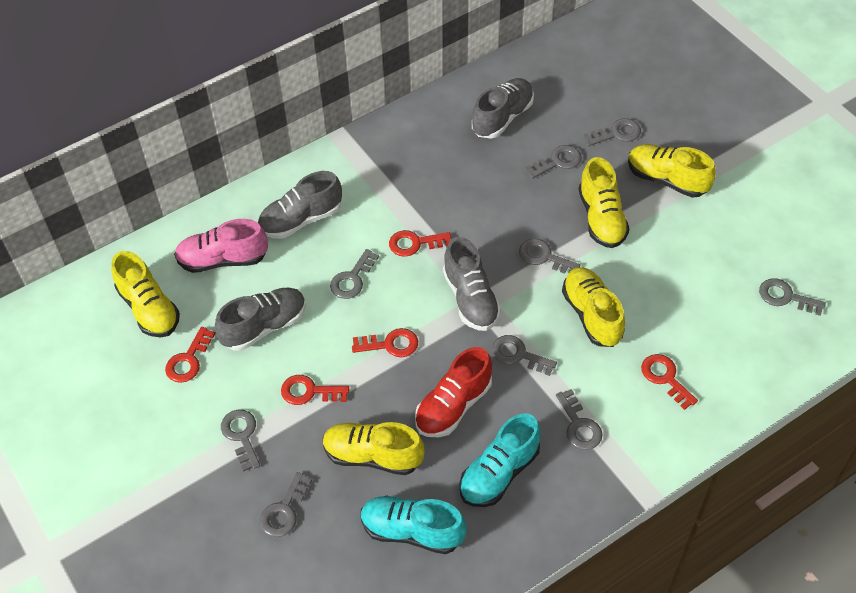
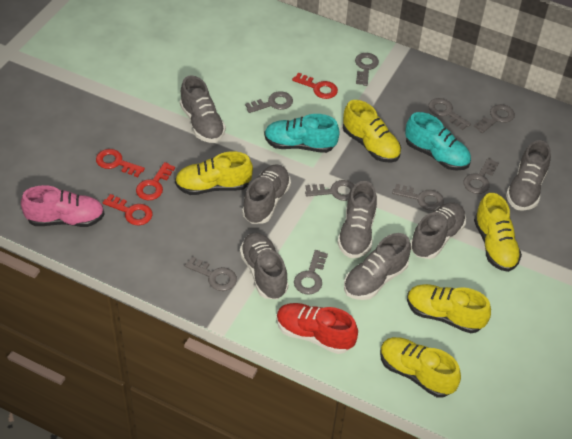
grey shoe: [214,288,306,351] [258,171,342,239] [443,237,501,331] [472,78,534,139] = 4 -> [180,75,226,143] [240,233,288,300] [242,165,291,224] [337,181,377,258] [344,233,411,300] [410,202,466,259] [506,140,551,211] = 7
red key: [165,327,215,383] [281,375,349,405] [352,328,418,357] [389,230,451,257] [641,354,698,410] = 5 -> [96,149,145,177] [103,194,153,225] [136,162,175,200] [292,73,338,99] = 4

